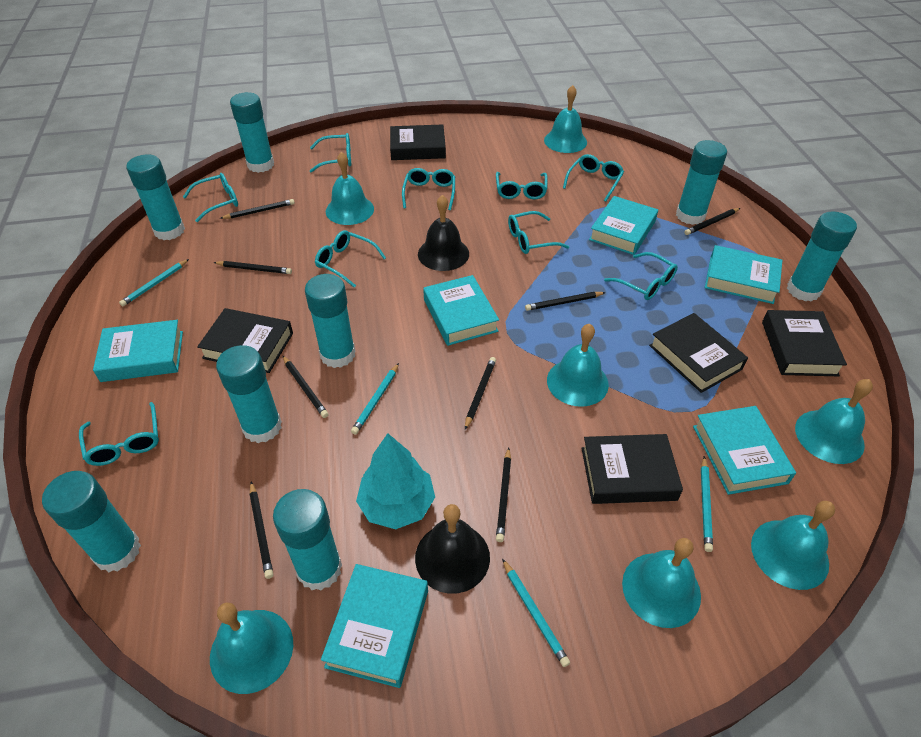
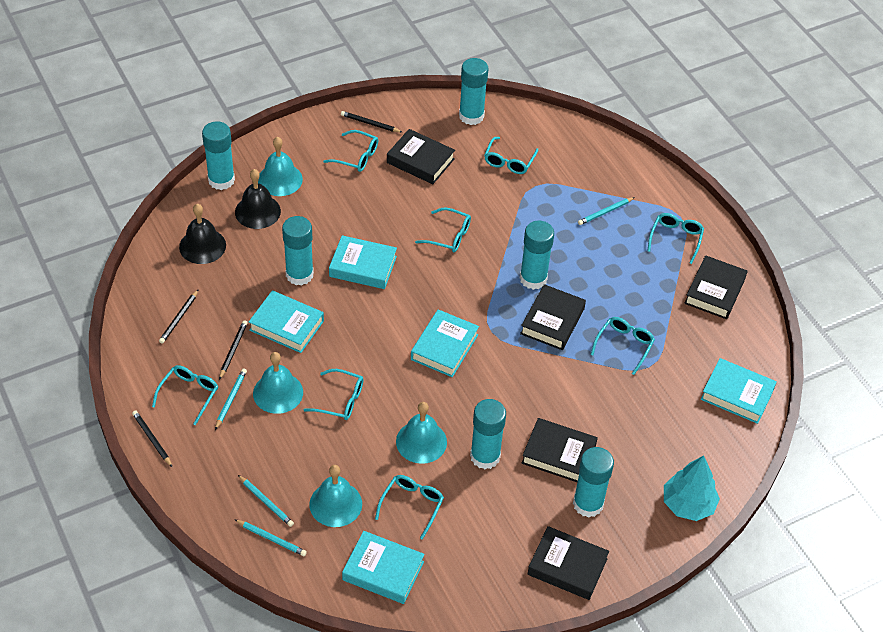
black pencil: [213,261,292,274] [219,199,295,219] [250,482,273,579] [283,356,329,418] [465,357,496,430] [496,447,511,542] [525,292,606,311] [684,208,740,235] = 8 -> [132,410,172,467] [159,289,199,344] [219,320,248,380] [341,111,402,132] = 4
turquoise bell: [210,602,293,694] [326,152,374,225] [544,85,587,153] [547,324,609,407] [622,538,701,628] [751,501,835,590] [795,379,873,464] = 7 -> [253,352,303,414] [258,137,303,196] [309,465,362,527] [396,402,447,464] = 4
turquoise book: [93,320,183,382] [321,564,428,688] [423,275,499,346] [589,196,658,255] [693,406,796,495] [705,245,782,304] = 6 -> [249,290,324,353] [329,235,397,289] [342,531,425,604] [411,309,479,377] [701,358,777,424] = 5
turquoise glasses: [79,402,159,466] [183,173,238,222] [310,133,351,173] [315,230,386,288] [402,168,455,210] [496,172,548,199] [508,211,569,254] [563,154,624,202] [604,252,678,300] = 9 -> [152,365,218,425] [304,369,364,420] [323,130,378,172] [375,475,444,540] [415,208,471,252] [484,137,538,174] [590,317,655,375] [647,213,704,264] = 8
turquoise glue stick: [42,471,141,572] [126,154,185,240] [216,345,282,443] [230,92,274,173] [273,489,342,591] [305,274,355,368] [676,140,727,225] [787,211,857,302] = 8 -> [202,121,235,190] [282,216,314,286] [459,58,489,125] [470,399,506,469] [520,221,554,290] [573,447,614,517] = 6

